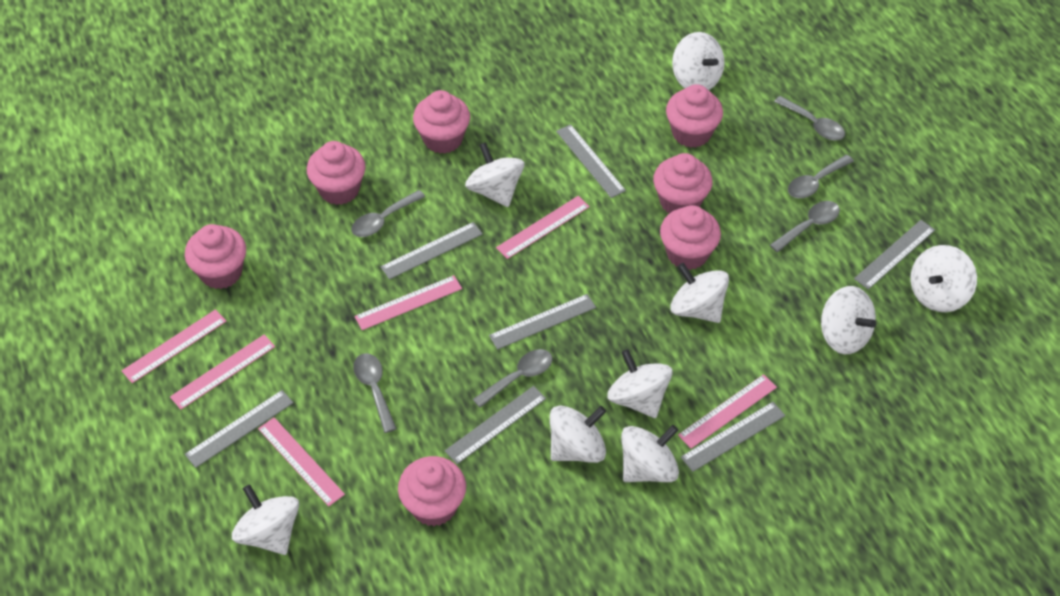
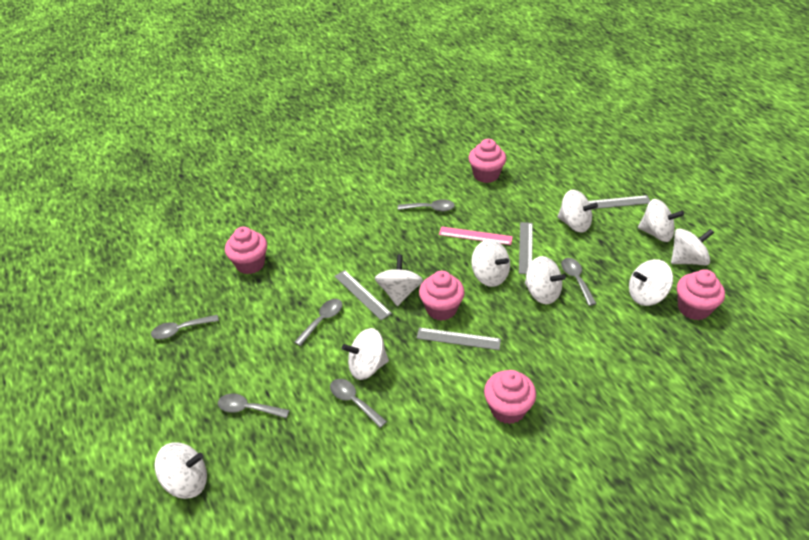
grey ruler: [185,390,293,468] [381,222,483,280] [445,386,546,464] [489,294,596,350] [556,124,626,198] [681,402,785,472] [854,220,935,290] = 7 -> [334,270,392,320] [417,327,501,350] [519,222,533,274] [589,195,650,209] = 4
pink cupcake: [185,224,246,289] [307,141,366,205] [398,456,466,526] [413,90,470,154] [653,153,713,213] [660,205,721,270] [666,84,723,148] = 7 -> [225,227,267,274] [419,271,465,321] [469,139,506,183] [484,370,536,424] [677,269,725,320] = 5
pink ruler: [122,309,226,383] [170,335,275,410] [258,417,345,506] [354,275,462,330] [496,196,590,259] [678,374,777,449] = 6 -> [439,226,513,245] = 1

